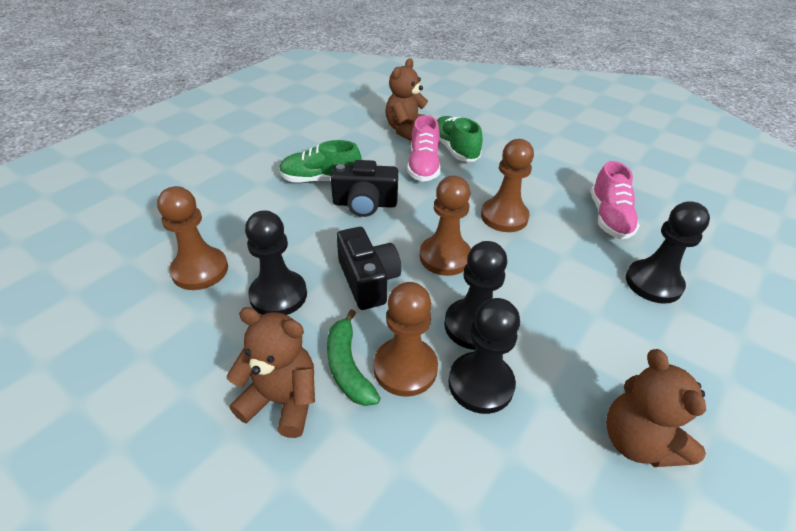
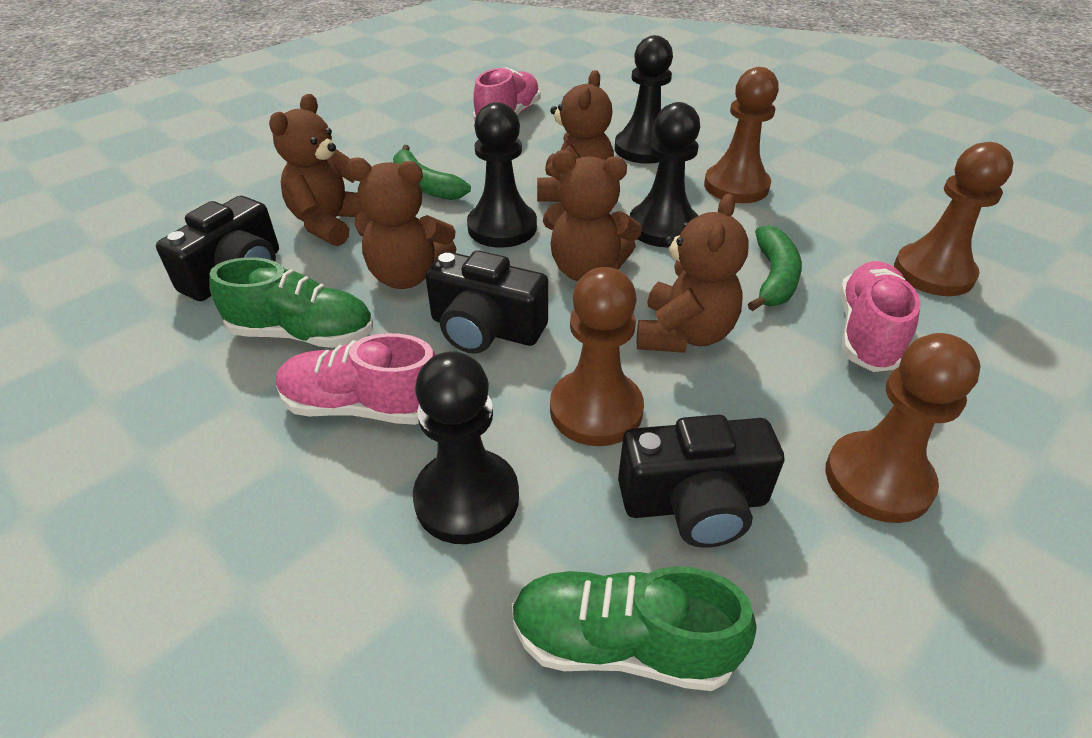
black camera: [331,160,398,217] [337,227,401,310] = 2 -> [156,196,279,301] [425,250,548,354] [618,415,784,548] = 3
brown teddy bear: [227,307,315,438] [385,58,428,141] [606,349,706,467] = 3 -> [269,94,362,246] [347,158,457,289] [537,70,614,202] [543,150,642,281] [637,194,749,353] = 5
green banana: [327,309,380,406] = 1 -> [393,145,471,200] [748,225,802,311] = 2
pink shoe: [407,115,441,182] [591,161,640,239] = 2 -> [276,333,436,425] [473,67,540,122] [840,261,921,372] = 3

